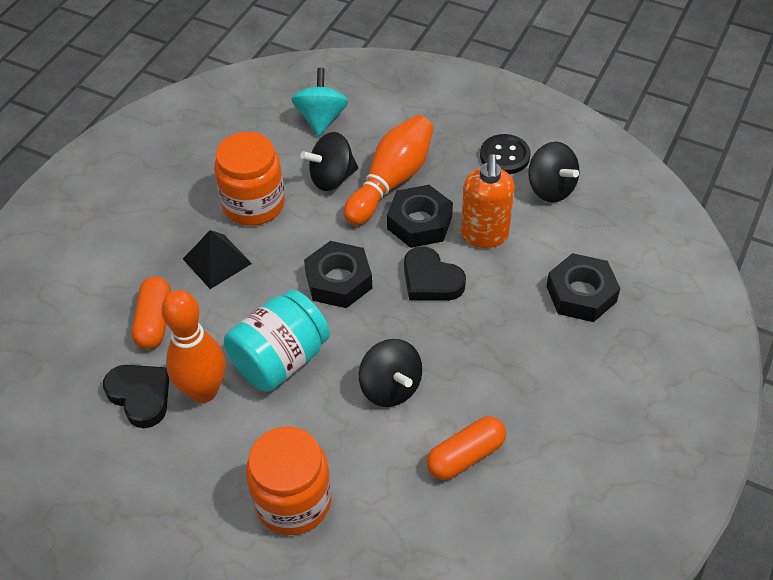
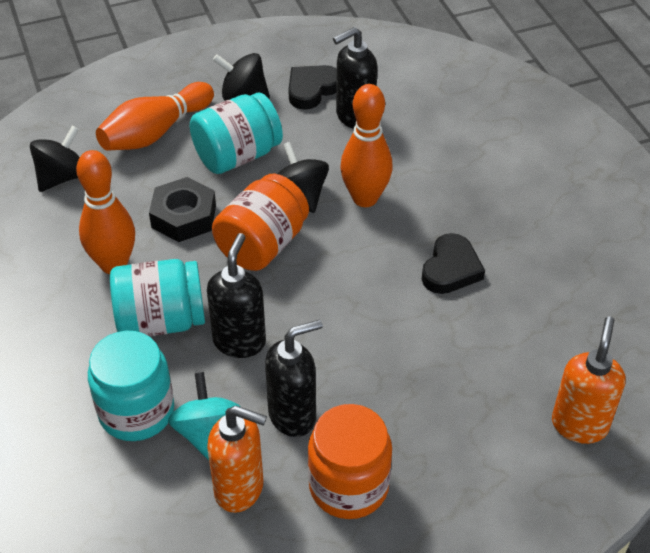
black button: [480,134,531,174] = 1 -> none = 0
black nut: [304,241,372,308] [387,185,453,248] [546,253,621,322] = 3 -> [149,177,216,242] = 1
black pyramid: [183,230,252,289] = 1 -> none = 0
black soap dispenser: none = 0 -> [207,233,266,358] [265,319,323,437] [333,27,378,129] = 3
orange bowling pin: [161,290,226,403] [344,115,433,225] = 2 -> [76,150,135,274] [96,82,214,151] [340,84,393,207] = 3
orange capsule: [132,276,171,349] [427,416,506,480] = 2 -> none = 0
orange soap dispenser: [461,154,515,248] = 1 -> [207,406,267,513] [552,316,625,444] = 2
turquoise jar: [224,290,330,392] = 1 -> [88,331,174,441] [110,259,205,336] [190,92,283,174] = 3

